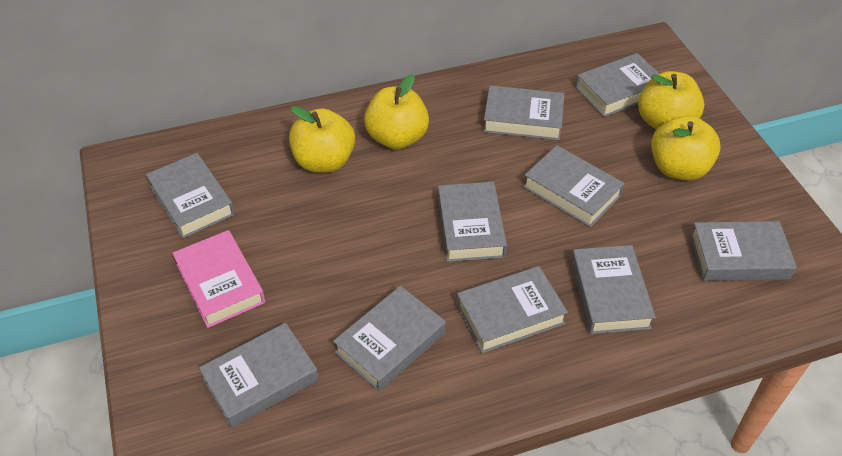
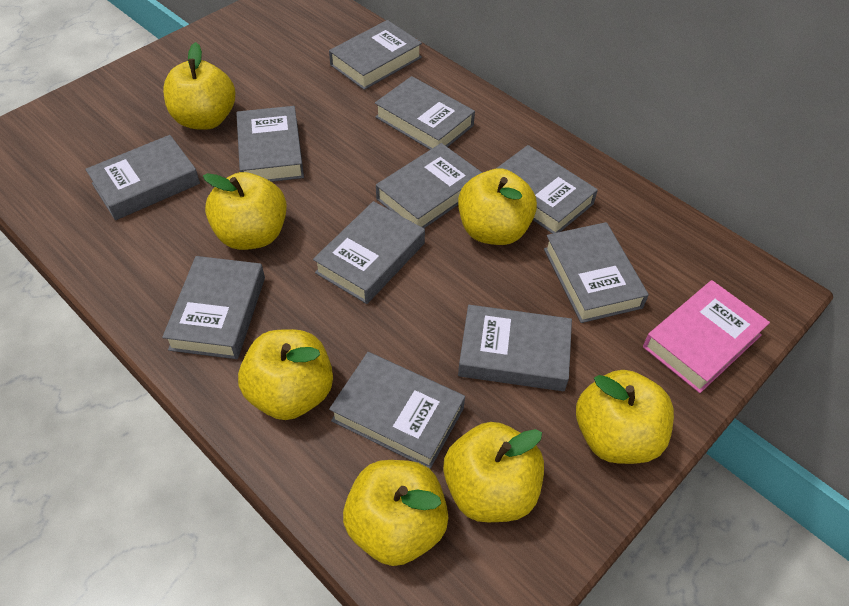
grey book: [146,153,235,239] [199,323,319,428] [333,286,446,391] [438,182,507,262] [457,266,568,353] [483,85,564,140] [523,145,625,227] [571,245,656,334] [575,53,660,117] [690,221,797,281] = 10 -> [85,135,200,220] [162,256,265,359] [236,106,304,182] [313,201,425,304] [329,20,422,90] [329,352,465,469] [375,76,475,150] [376,143,482,228] [458,305,572,391] [496,145,598,234] [544,222,649,323] = 11
yellow apple: [289,106,355,173] [364,74,429,150] [638,71,704,130] [651,116,721,181] = 4 -> [163,42,235,130] [203,172,287,250] [238,329,333,420] [343,460,448,566] [443,422,544,522] [458,168,537,245] [576,370,674,464] = 7

